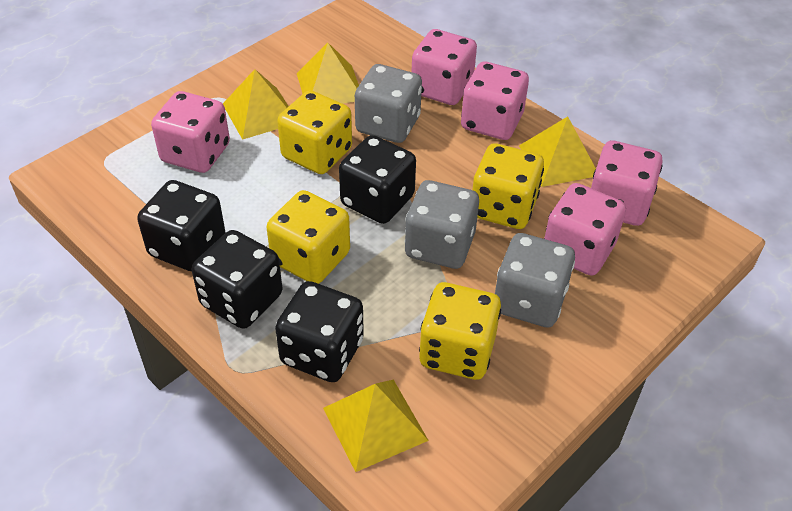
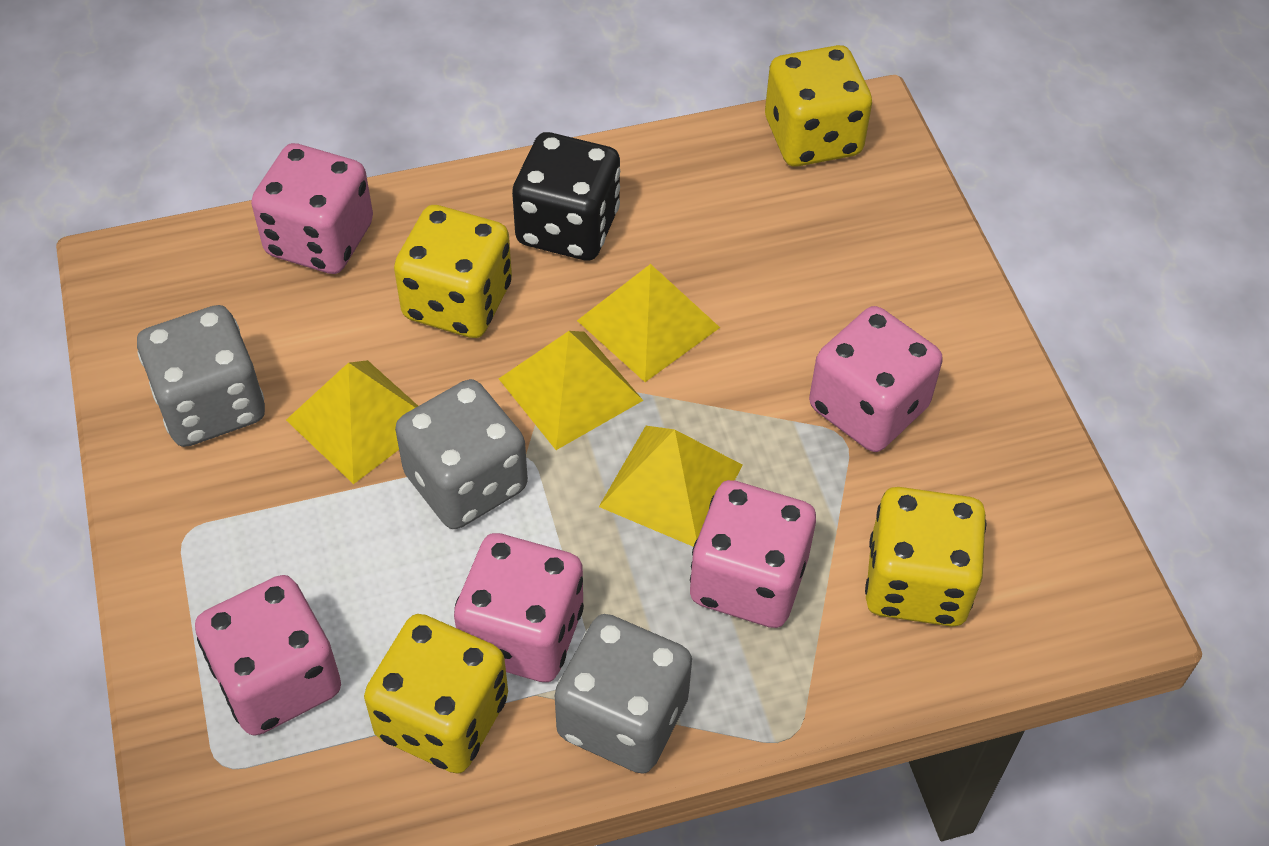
black dice: [137,180,225,271] [192,230,282,329] [275,281,364,382] [339,135,416,224] = 4 -> [512,132,620,261] = 1

